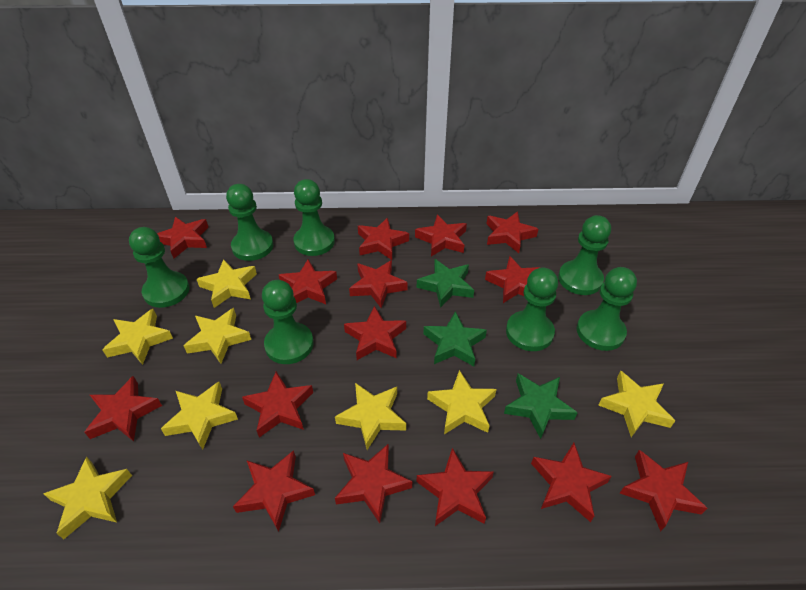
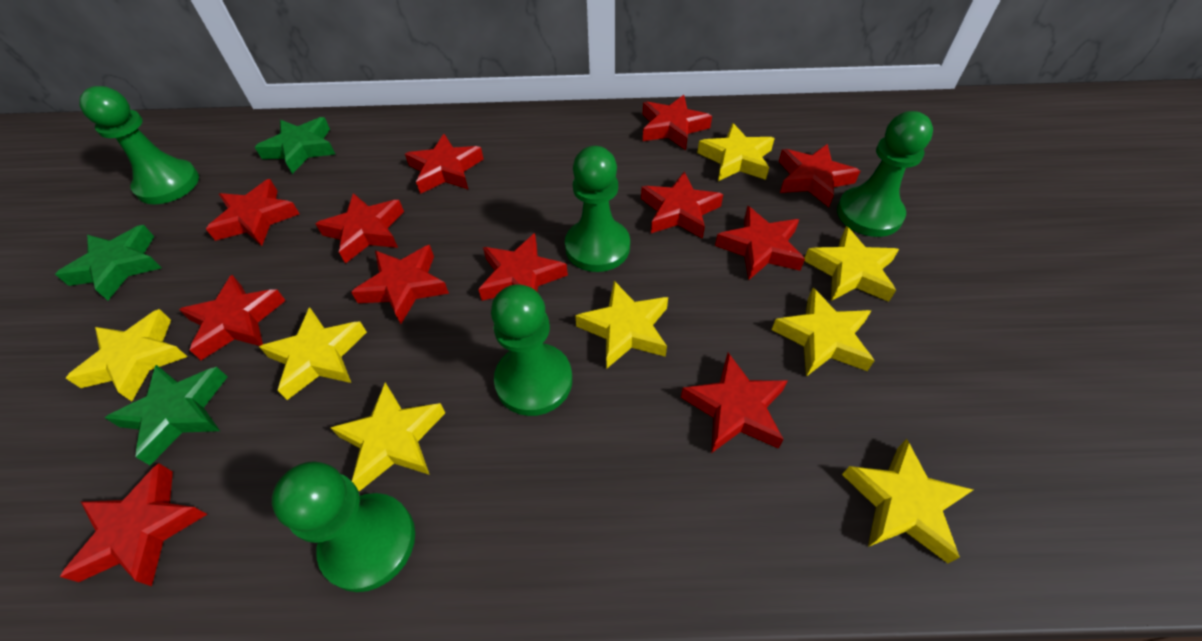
green pawn: [129,227,190,308] [226,184,273,261] [262,280,314,364] [293,179,335,256] [506,267,558,351] [558,215,611,295] [577,267,637,351] = 7 -> [79,86,199,204] [272,461,415,592] [491,284,572,416] [565,146,630,272] [837,111,933,237] = 5
red star: [84,376,162,441] [157,217,208,259] [233,450,315,532] [242,372,313,438] [279,260,337,304] [335,443,412,523] [344,306,406,360] [349,260,407,308] [358,218,409,260] [415,215,467,257] [417,448,494,526] [485,256,541,303] [486,211,538,253] [531,443,612,522] [620,450,707,531] = 15 -> [60,463,207,586] [179,275,286,360] [206,179,299,246] [316,193,404,264] [351,245,449,324] [405,134,484,194] [478,233,568,301] [641,171,723,239] [643,95,712,150] [681,353,788,453] [715,206,805,280] [779,144,860,207] = 12

